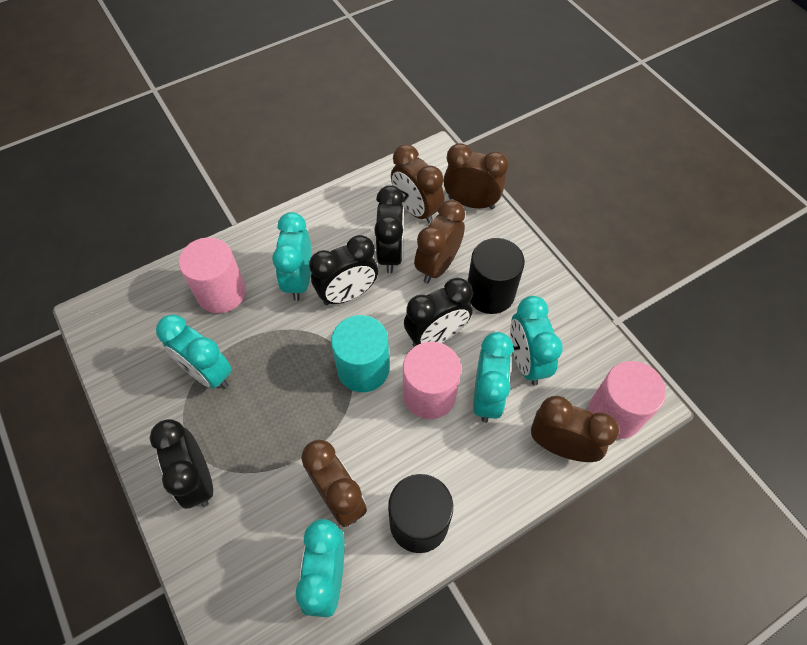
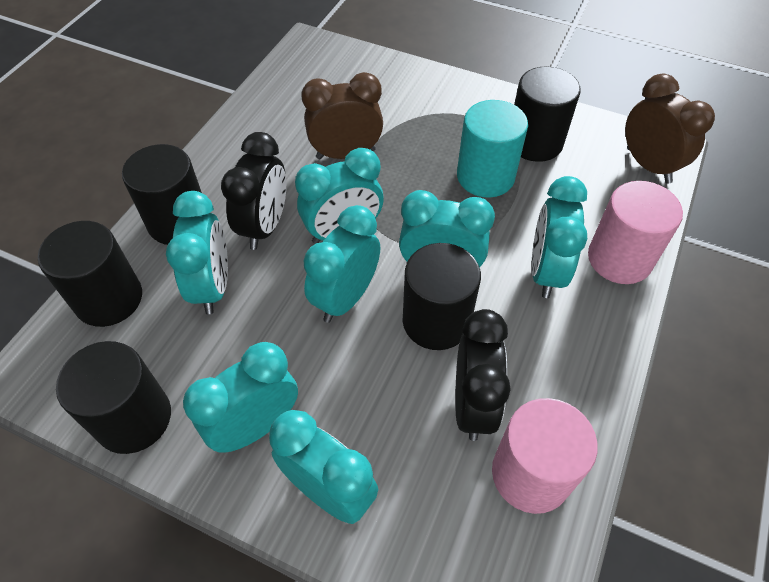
black clock: [149,419,213,509] [309,235,378,305] [374,185,404,274] [404,278,473,347] = 4 -> [221,132,286,250] [455,309,511,441] = 2
black cylinder: [388,474,453,553] [468,238,525,314] = 2 -> [38,221,142,327] [56,341,171,454] [122,144,202,245] [403,243,481,350] [514,66,581,162] = 5
brown clock: [301,439,367,527] [391,144,444,224] [414,200,465,283] [443,143,509,209] [531,396,619,462] = 5 -> [301,72,383,159] [625,74,715,184] = 2
pink cylinder: [179,237,246,313] [403,342,461,419] [588,361,666,439] = 3 -> [492,398,598,514] [588,181,683,284] = 2
turquoise clock: [156,314,232,389] [272,212,311,301] [296,519,345,617] [473,332,513,423] [510,296,563,385] = 5 -> [166,191,228,314] [183,342,298,453] [269,410,378,524] [295,148,384,244] [304,205,381,323] [399,190,495,268] [531,176,587,298] = 7

